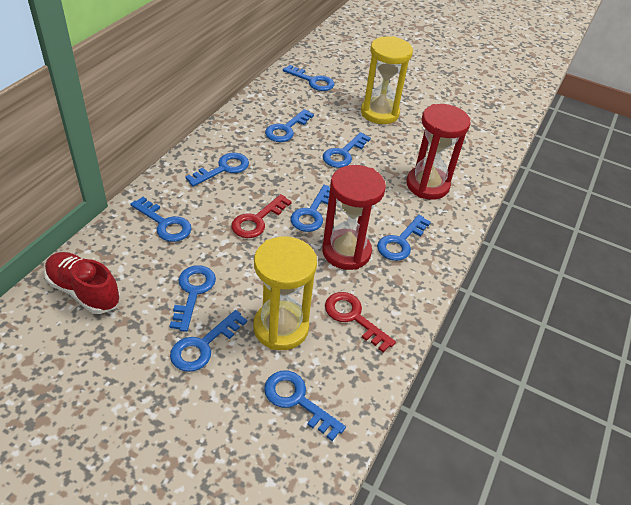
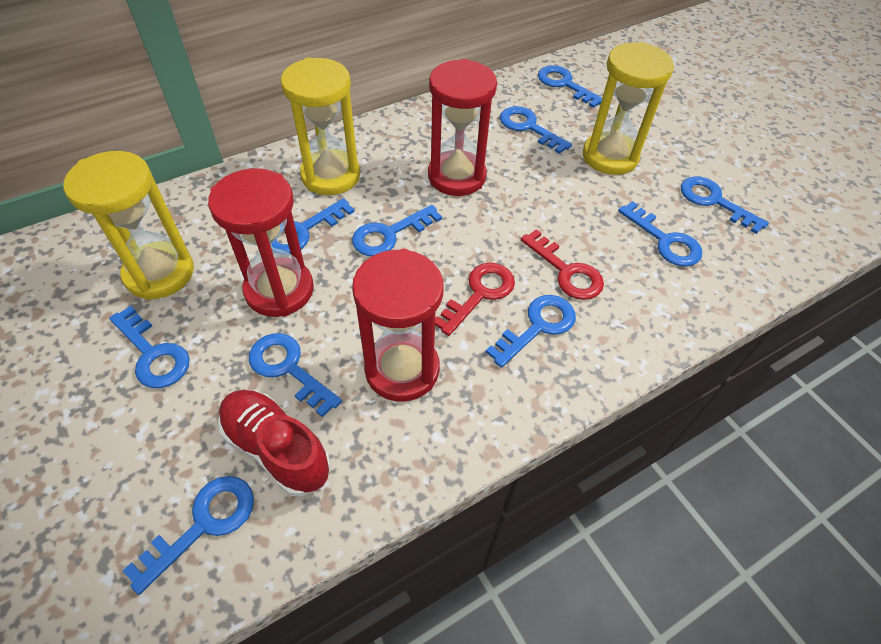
red hourglass: [322,165,386,270] [406,104,471,200] = 2 -> [208,168,314,317] [352,248,444,402] [428,59,497,196] = 3
yellow hourglass: [253,237,317,350] [361,36,413,124] = 2 -> [63,151,194,300] [281,58,360,195] [583,42,674,175] = 3

